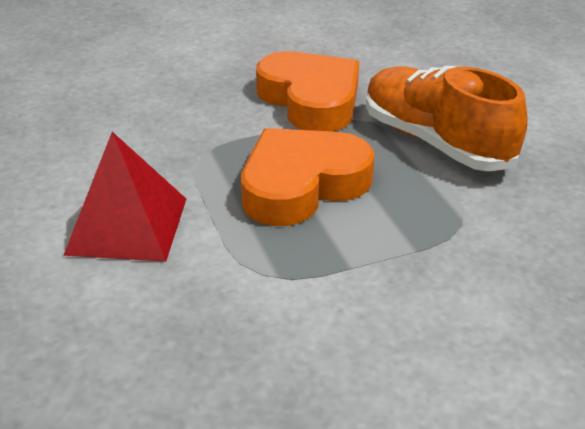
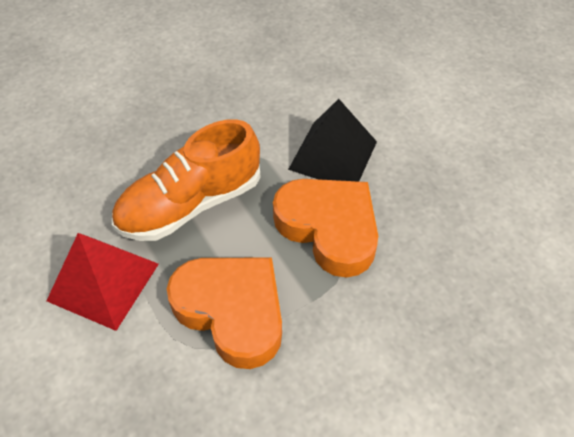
black pyramid: none = 0 -> [288,99,377,182] = 1

